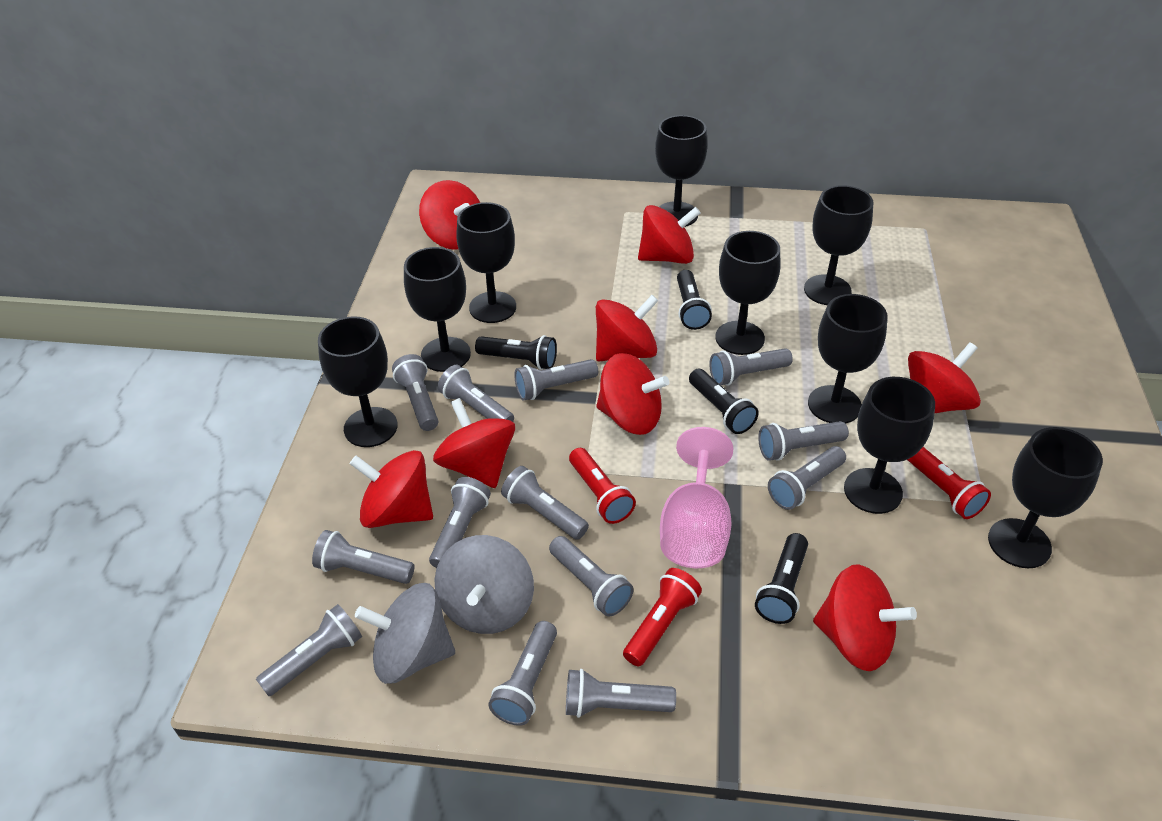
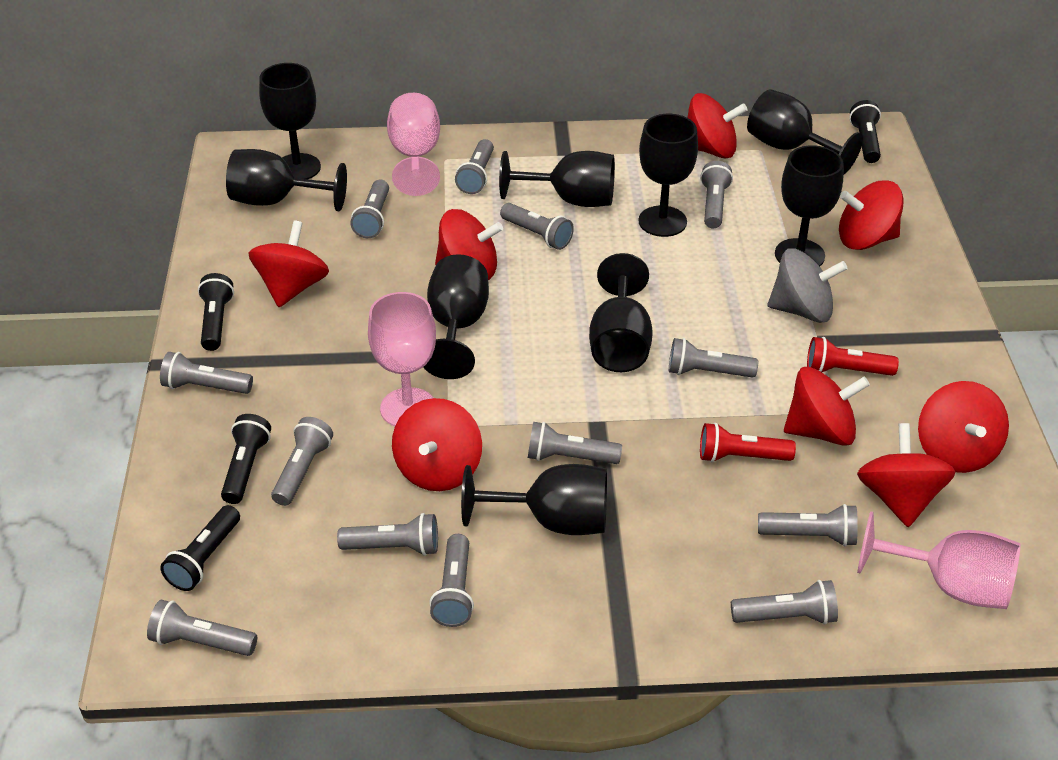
grey spinning top: [355,583,455,684] [434,535,534,634] = 2 -> [768,248,848,323] = 1
pink goblet: [660,427,733,568] = 1 -> [368,292,436,426] [387,93,440,196] [857,511,1021,609] = 3
red flashlight: [569,448,636,524] [623,568,702,666] [907,447,991,519] = 3 -> [700,423,796,462] [807,337,899,376] = 2

